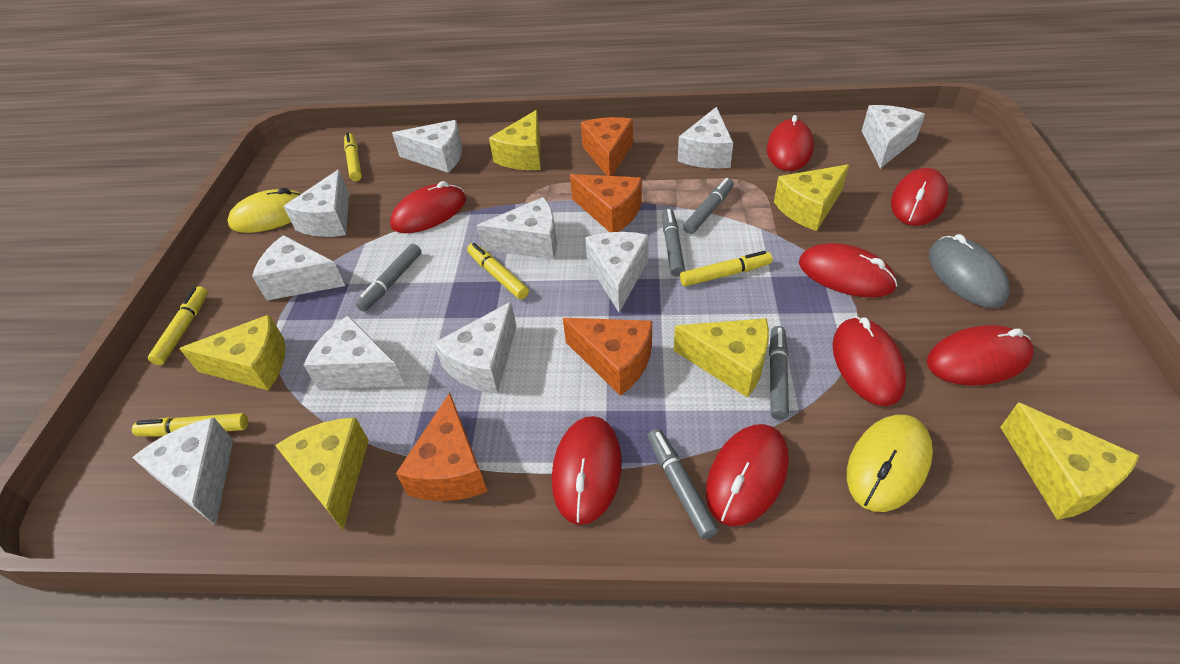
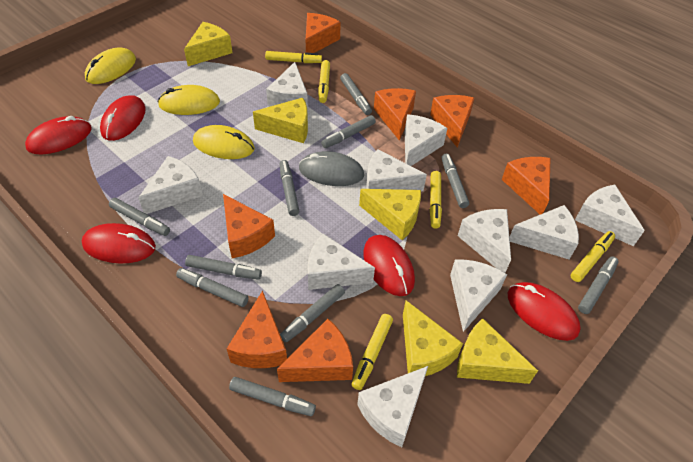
grey marker: [356,244,421,312] [648,429,718,539] [662,209,685,277] [683,178,734,234] [769,326,789,420] = 5 -> [109,198,170,236] [176,268,249,307] [185,255,262,280] [229,377,316,416] [280,160,299,216] [280,284,345,342] [321,115,376,148] [340,73,372,115] [441,153,469,208] [578,256,619,314] = 10
orange cheese: [396,393,488,501] [563,318,652,396] [570,174,642,232] [581,117,633,176] = 4 -> [223,194,275,258] [227,290,287,368] [277,319,353,382] [306,13,341,53] [374,88,416,141] [430,95,474,148] [502,157,551,215] = 7
red mouse: [390,181,466,233] [552,416,622,525] [706,424,789,526] [767,115,814,171] [799,243,898,298] [833,317,906,406] [891,168,949,226] [927,325,1034,386] = 8 -> [25,116,92,154] [82,223,156,264] [100,95,146,141] [363,235,415,296] [508,282,581,341] = 5
yellow cheese: [179,315,286,391] [275,417,369,529] [489,110,541,170] [674,318,769,398] [774,165,849,231] [1000,402,1139,520] = 6 -> [184,22,232,66] [253,98,308,143] [359,189,421,240] [403,300,463,376] [457,318,538,384] = 5
yellow mouse: [227,188,302,233] [847,415,933,512] = 2 -> [85,48,136,84] [158,85,220,115] [193,125,255,159] = 3

